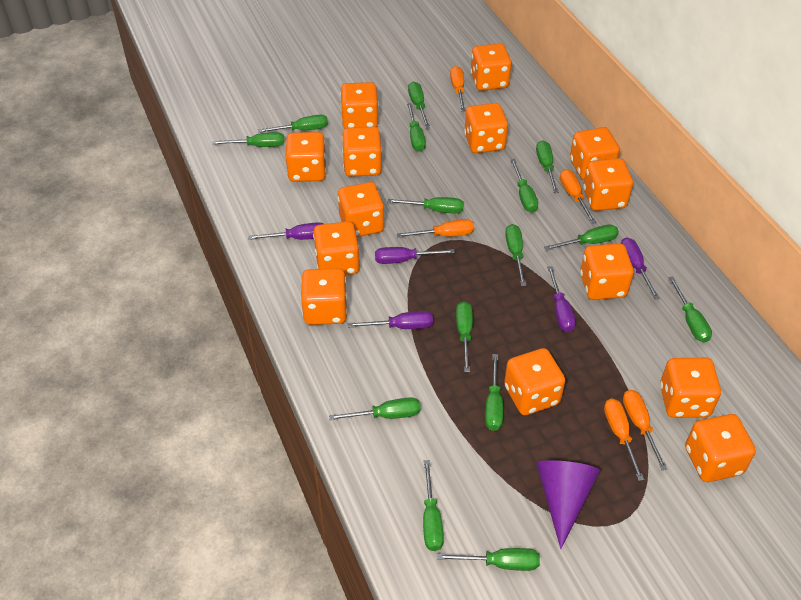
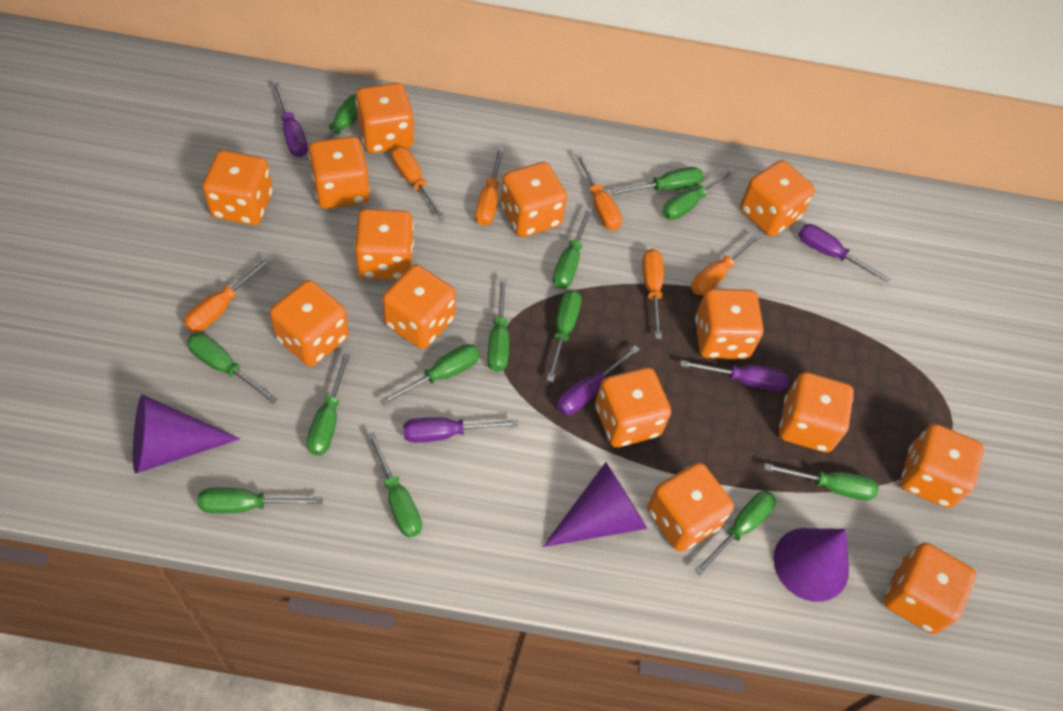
green screwdriver: [212,132,284,147] [258,115,328,133] [329,397,420,420] [387,197,464,213] [407,103,426,152] [408,82,430,128] [423,460,444,551] [437,548,540,571] [456,301,473,372] [485,354,503,431] [505,224,526,286] [510,159,538,213] [536,140,559,193] [544,224,619,250] [668,276,712,343] = 15 -> [187,333,277,404] [198,488,323,514] [306,94,357,161] [307,353,350,455] [367,432,422,537] [380,344,480,405] [487,278,509,372] [547,290,581,382] [553,208,593,288] [611,167,703,195] [662,168,736,220] [694,491,776,575] [764,463,879,501] = 13
orange screwdriver: [397,219,474,237] [450,66,466,111] [560,169,596,223] [604,398,644,481] [623,390,667,470] = 5 -> [184,258,271,332] [391,146,446,220] [475,147,504,226] [575,153,622,231] [642,249,664,339] [691,233,761,295] = 6
purple cone: [536,460,600,549] = 1 -> [133,394,240,473] [543,462,647,547] [773,528,849,602] = 3

